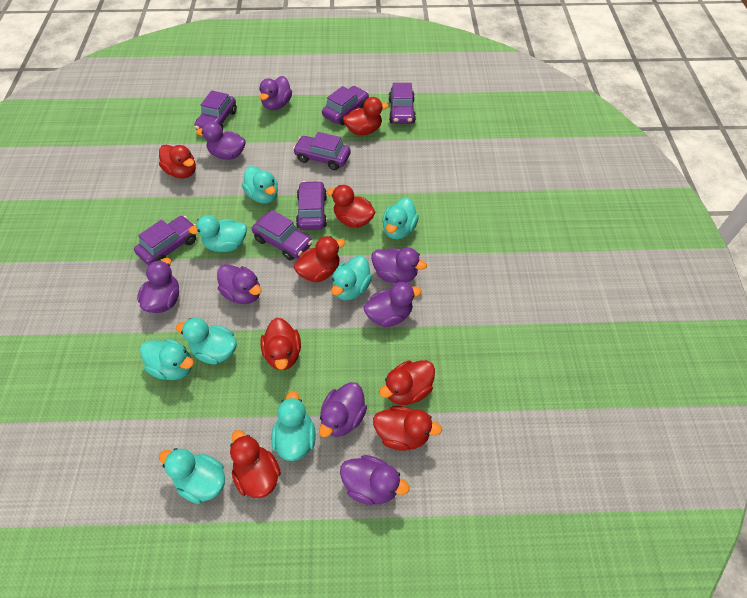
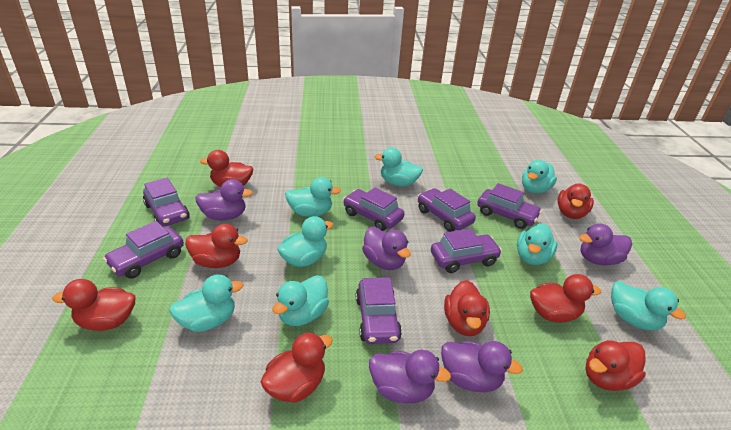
purple duck: [137,258,179,313] [196,122,246,160] [217,264,262,304] [259,76,292,110] [319,382,367,437] [340,455,410,505] [364,282,422,327] [371,247,427,283] = 8 -> [195,179,253,220] [362,227,411,270] [369,350,451,403] [441,341,523,392] [579,223,632,265] = 5

